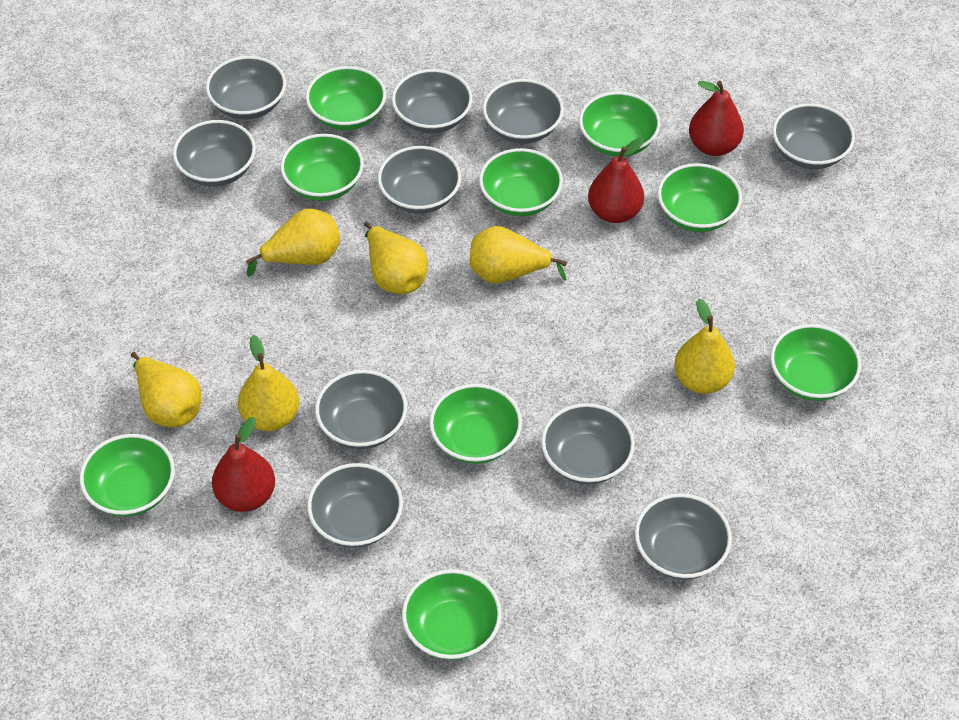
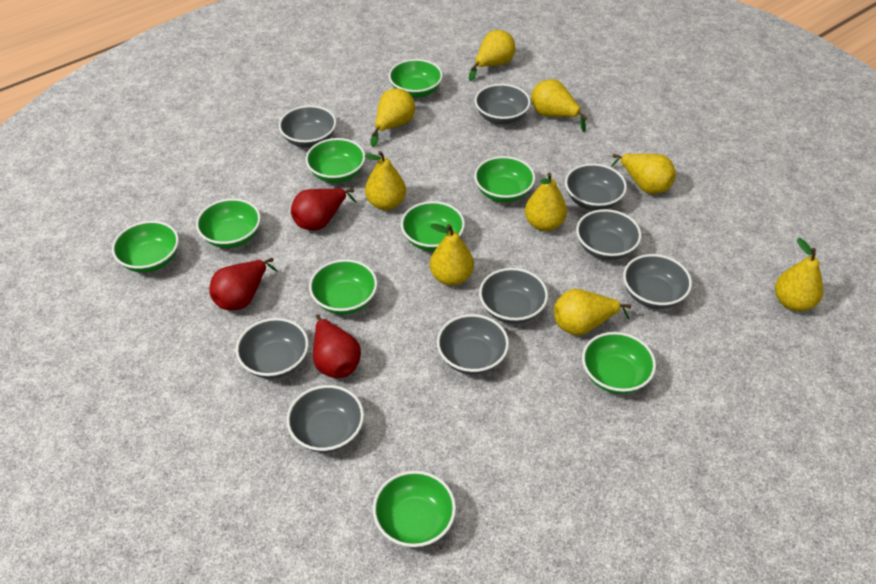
grey bowl: [173,120,256,187] [206,56,286,120] [307,463,403,548] [315,370,407,449] [378,146,461,214] [392,69,472,133] [483,79,564,144] [541,403,635,484] [635,493,732,580] [772,103,855,169] = 10 -> [236,318,309,379] [279,105,336,148] [286,385,364,453] [437,314,509,375] [475,84,531,124] [479,268,548,324] [565,163,627,210] [576,209,642,260] [623,254,692,309] = 9
yellow pear: [131,352,201,427] [238,335,299,431] [246,209,340,277] [364,222,428,294] [470,226,567,284] [674,299,735,394] = 6 -> [365,151,406,210] [371,88,415,147] [430,224,474,286] [469,30,515,81] [525,173,567,231] [531,79,588,132] [554,289,631,336] [611,154,676,194] [775,238,823,311] = 9

